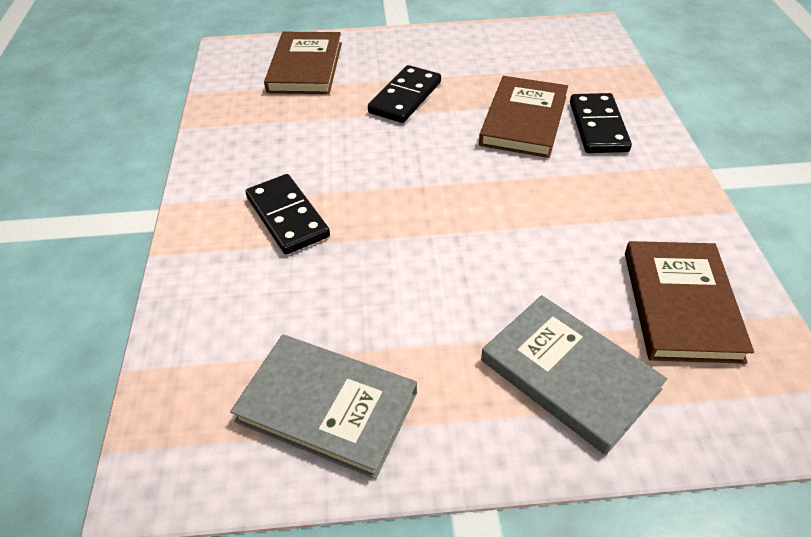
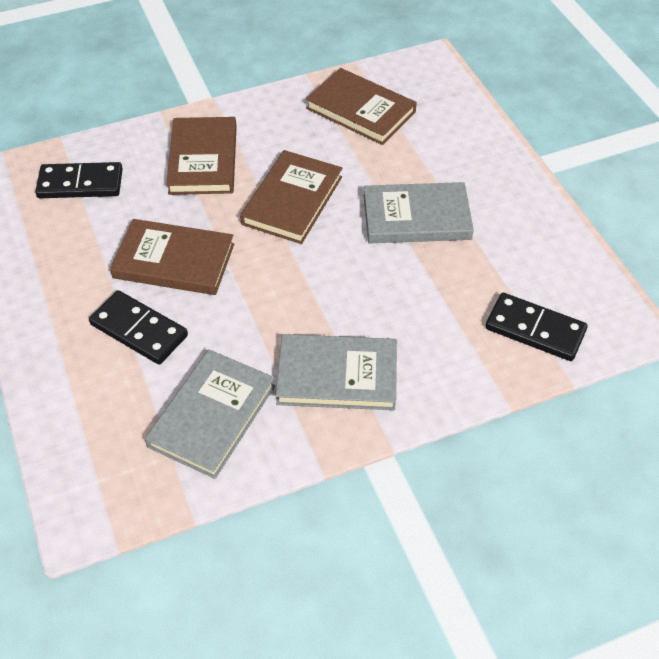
brown book: [264,32,342,94] [479,76,568,158] [625,241,754,364] = 3 -> [110,219,234,295] [166,117,237,195] [240,150,342,244] [306,68,417,145] = 4
grey book: [230,334,417,479] [481,295,667,455] = 2 -> [145,350,275,479] [276,334,397,410] [364,182,474,243] = 3

